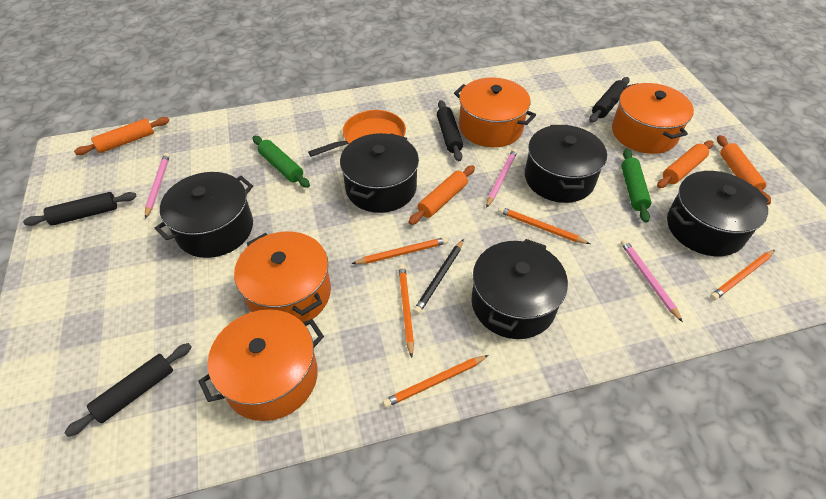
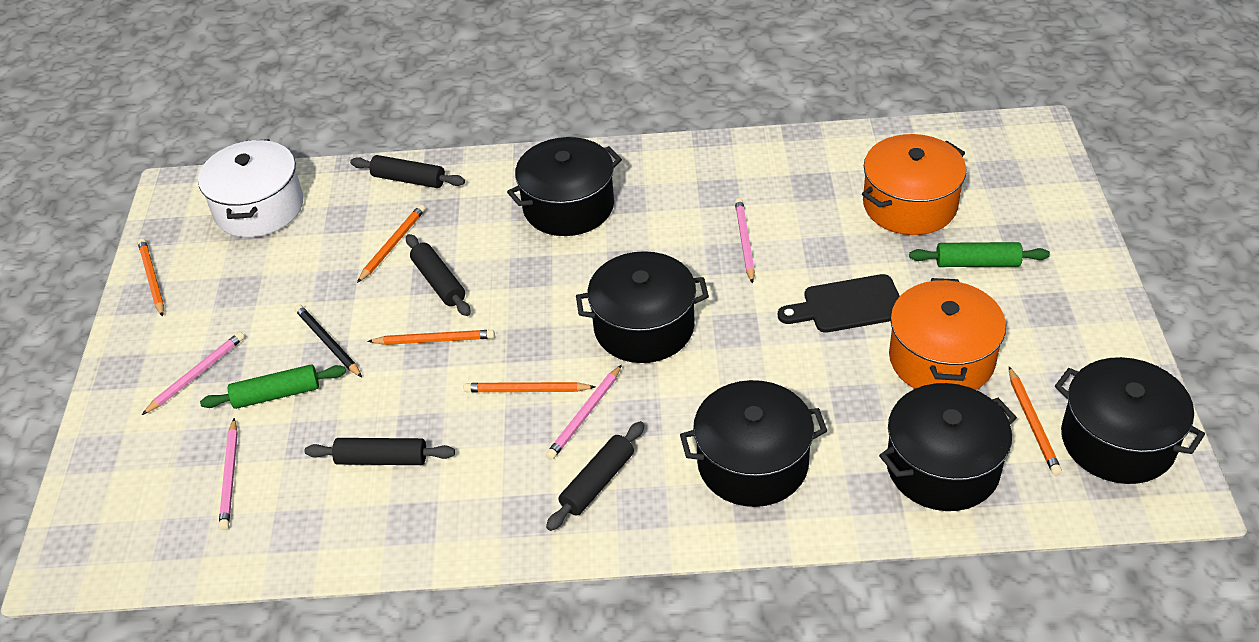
black cutting board: none = 0 -> [778,274,900,333] = 1
orange pan: [308,110,406,157] = 1 -> none = 0
orange pot: [198,309,324,421] [234,231,331,322] [454,77,536,147] [612,83,694,154] = 4 -> [862,134,967,235] [889,278,1006,390] = 2
orange rolling pin: [74,117,170,155] [409,165,475,225] [657,141,713,188] [717,135,771,205] = 4 -> none = 0
pink pencil: [145,153,170,219] [486,149,517,208] [621,239,683,322] = 3 -> [142,332,244,415] [219,418,238,530] [546,365,622,460] [735,198,755,284] = 4
white pot: none = 0 -> [198,139,303,237] = 1

